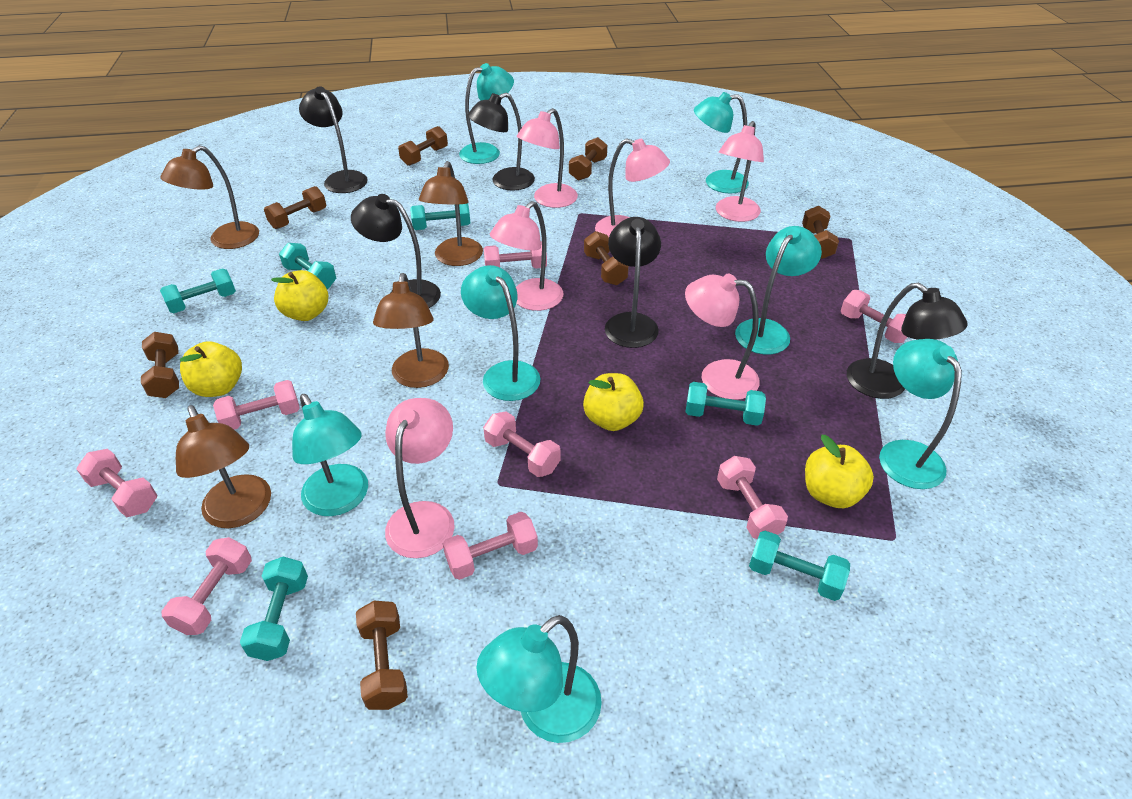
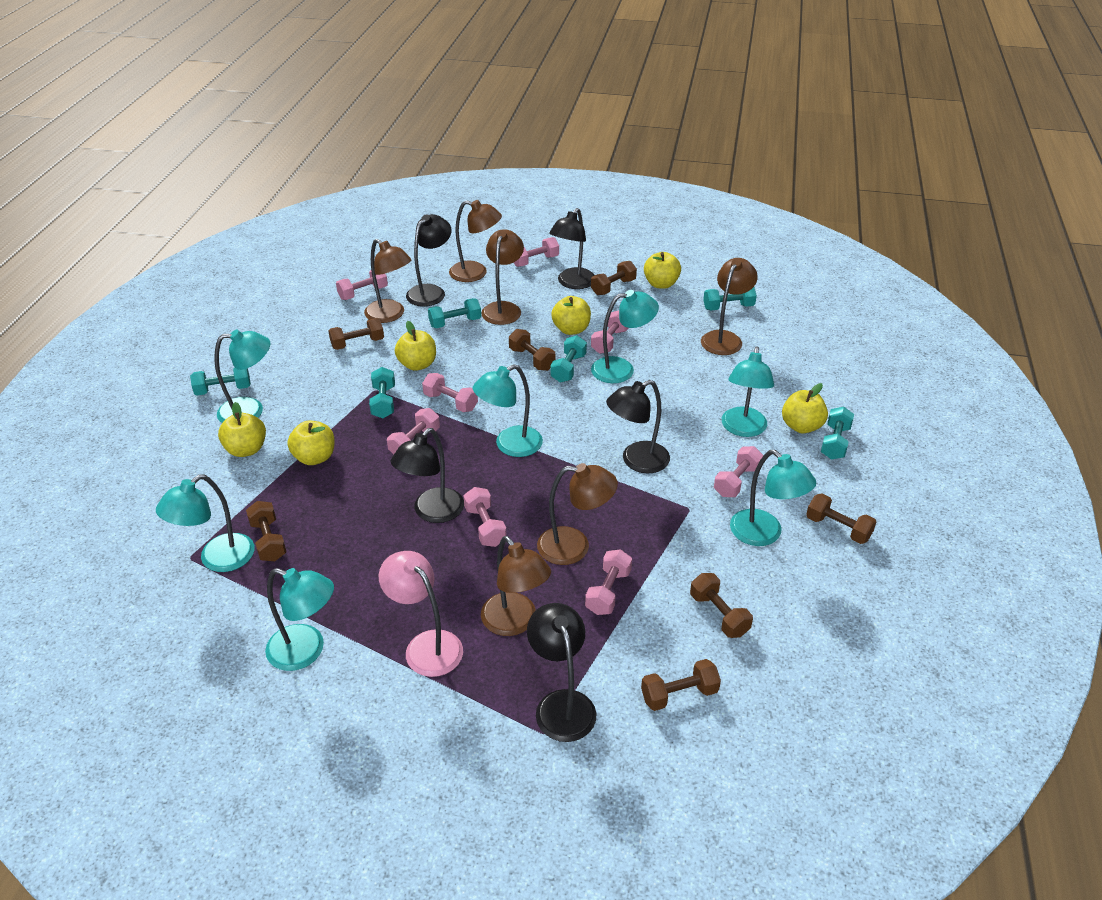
brown lamp: [160,145,259,249] [176,405,271,528] [373,273,449,388] [419,161,483,266] = 4 -> [364,239,411,323] [449,200,502,282] [481,229,524,325] [481,536,551,636] [537,463,618,565] [701,258,758,355] = 6
pink lamp: [385,398,455,558] [490,201,563,311] [517,108,578,208] [595,139,670,237] [685,273,760,400] [716,121,764,222] = 6 -> [379,551,463,677] = 1
yellow apple: [180,341,242,397] [271,270,328,321] [583,373,644,431] [805,435,874,508] = 4 -> [218,402,266,457] [287,420,335,465] [395,321,436,371] [551,296,591,335] [644,252,681,289] [782,383,828,433] = 6

